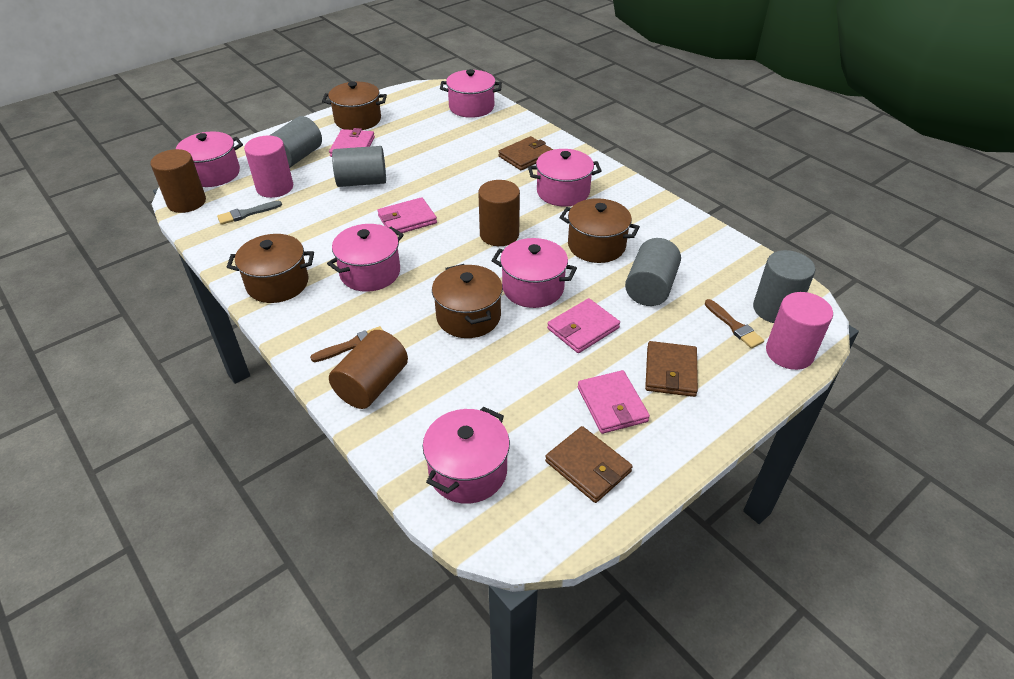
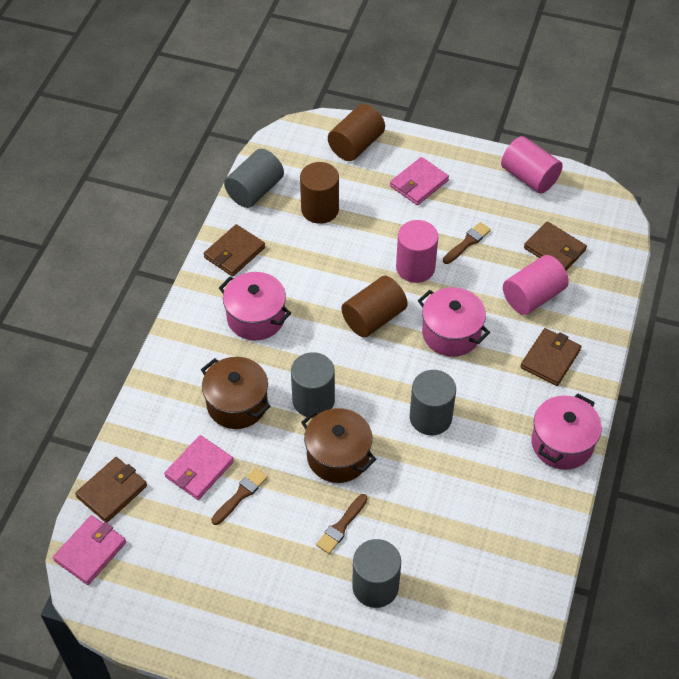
brown brush: [310,326,383,362] [705,299,764,348] = 2 -> [211,468,268,525] [316,494,368,554] [443,222,491,264] = 3
brown pot: [227,234,314,303] [322,82,387,130] [432,264,503,338] [559,198,640,263] = 4 -> [201,357,271,429] [301,408,376,483] = 2
brown wallet: [498,136,553,170] [545,426,633,503] [645,341,698,397] = 3 -> [75,457,147,522] [204,224,265,277] [520,328,581,386] [524,221,587,270] = 4
grey brush: [217,201,282,225] = 1 -> none = 0
pink cylinder: [244,136,293,198] [766,292,833,370] = 2 -> [396,220,438,283] [501,136,563,193] [503,255,569,315] = 3
pink pot: [176,131,243,187] [327,224,404,292] [423,407,510,504] [440,69,502,118] [491,238,577,308] [528,149,602,207] = 6 -> [219,272,291,340] [418,287,490,357] [531,394,602,470] = 3
pink wallet: [329,128,375,157] [377,197,437,235] [547,298,620,353] [577,370,650,434] = 4 -> [53,515,126,585] [164,435,234,500] [390,157,449,205] = 3

